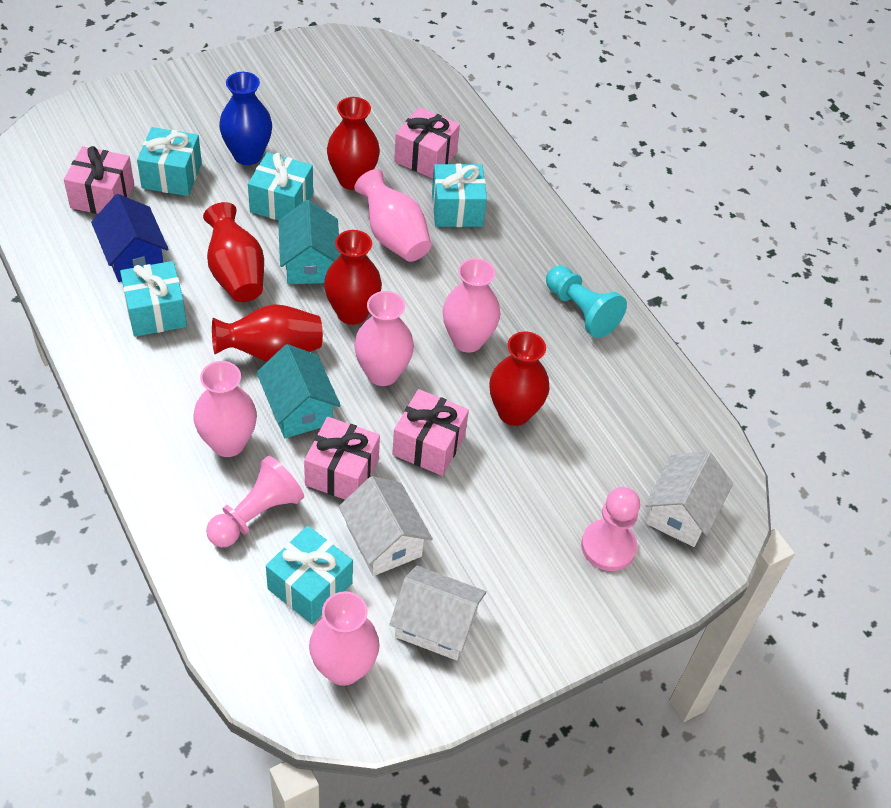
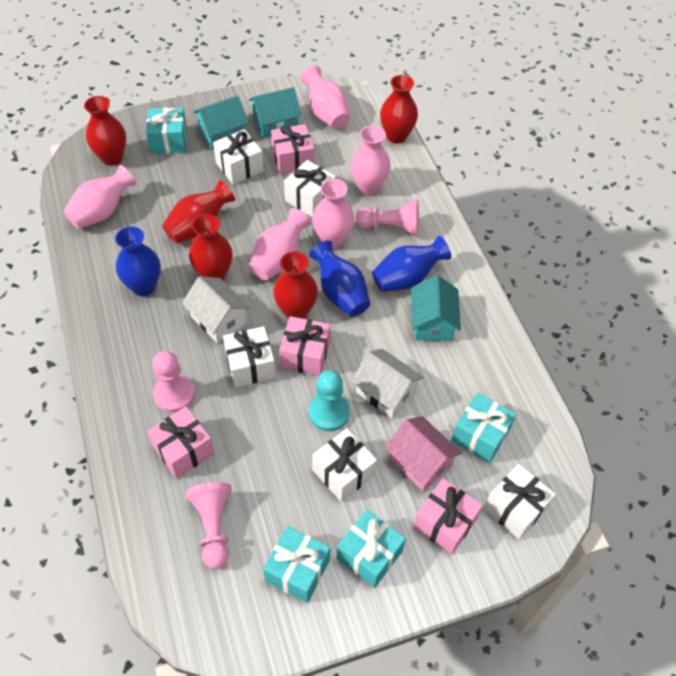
blue house: [91,194,168,282] = 1 -> none = 0
blue vase: [219,72,272,165] = 1 -> [115,226,161,296] [309,241,370,317] [372,236,451,292] = 3
pink house: none = 0 -> [385,416,462,491] = 1
pink pawn: [206,456,304,547] [581,487,640,571] = 2 -> [152,351,195,413] [186,482,232,569] [355,199,419,235] = 3
turquoise gift: [120,261,187,337] [137,127,202,196] [248,152,313,220] [266,526,353,624] [432,164,487,227] = 5 -> [146,107,187,154] [263,526,330,603] [337,510,406,588] [451,393,516,463] = 4
turquoise house: [256,344,341,438] [278,200,341,284] = 2 -> [193,95,249,149] [249,87,301,138] [411,275,461,341] = 3
white gift: none = 0 -> [213,129,264,185] [223,326,276,388] [284,160,336,217] [312,428,377,502] [483,464,556,539] = 5
white house: [339,476,433,576] [390,566,486,660] [645,451,733,547] = 3 -> [182,276,251,344] [351,349,424,418] = 2

